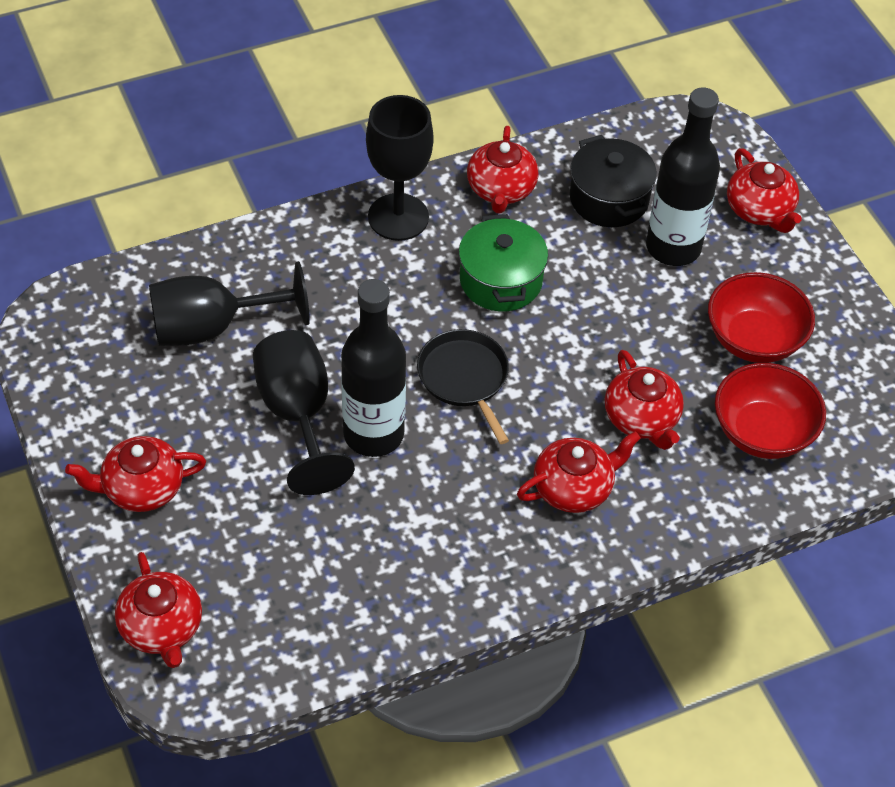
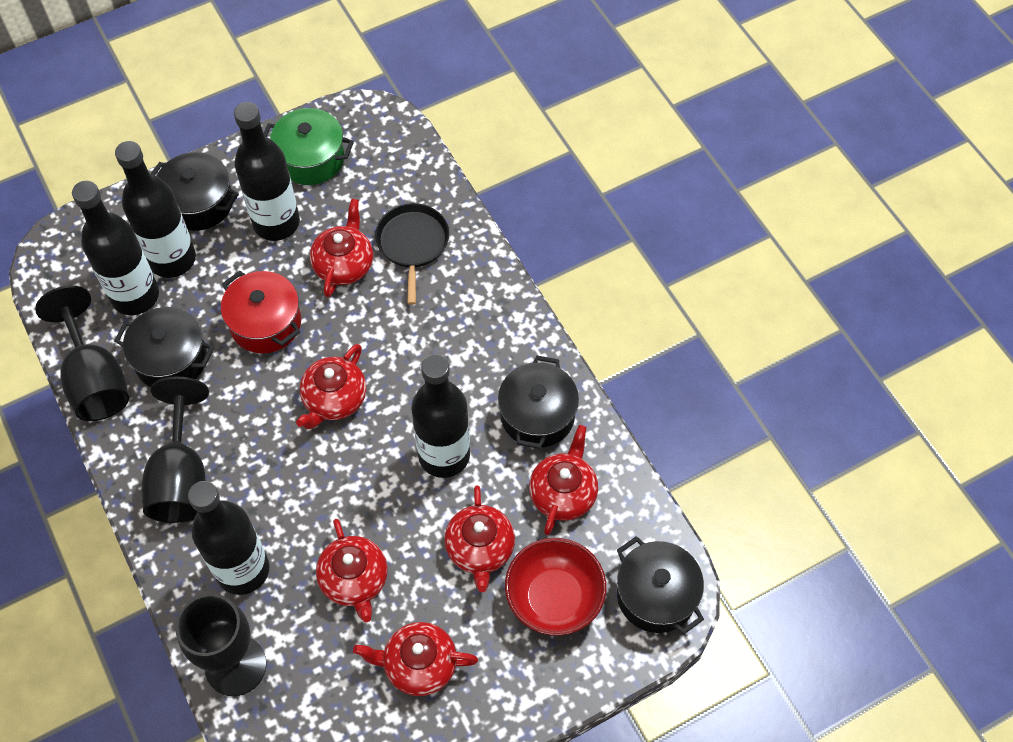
black bottle: [341,279,406,457] [646,87,720,266] = 2 -> [72,181,159,315] [115,141,196,278] [188,481,269,595] [234,102,300,241] [411,354,470,478] = 5
black pot: [570,135,657,227] = 1 -> [114,307,214,387] [151,152,239,231] [498,355,579,449] [617,536,704,634] = 4
red bowl: [708,272,815,363] [715,363,826,459] = 2 -> [505,538,606,636] = 1
red pot: none = 0 -> [221,271,301,353] = 1

